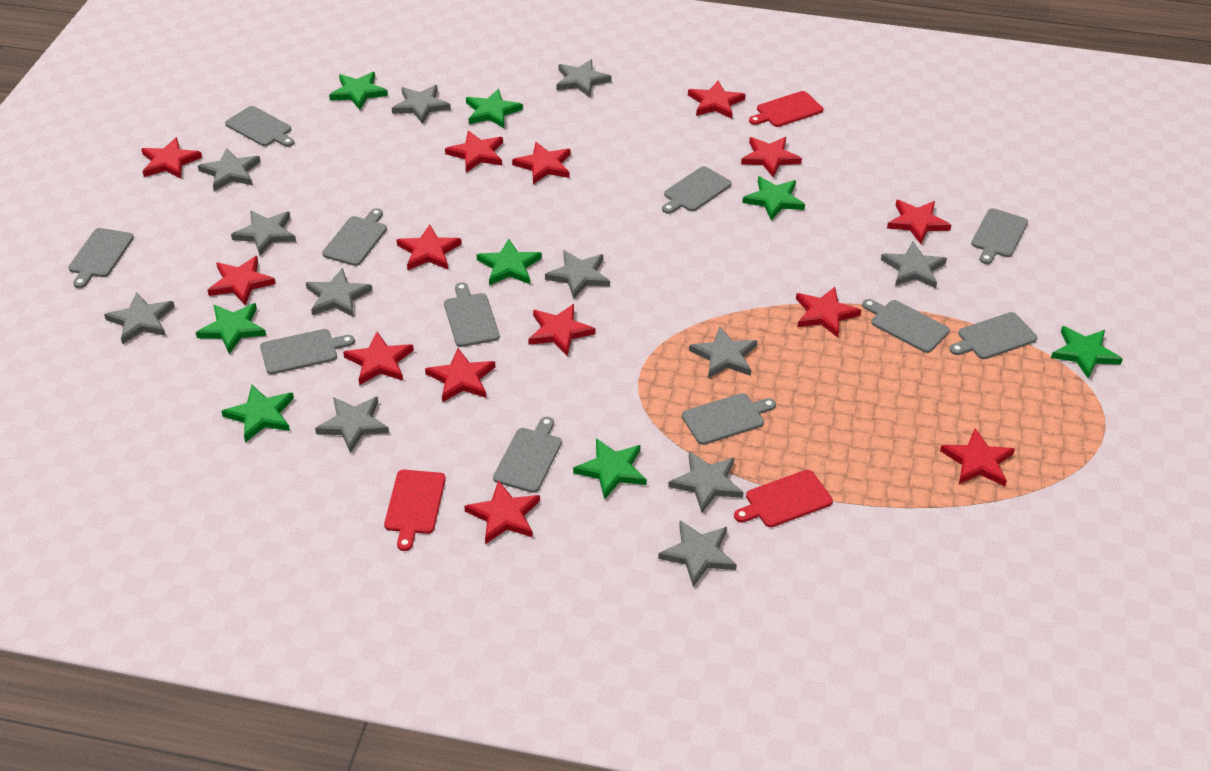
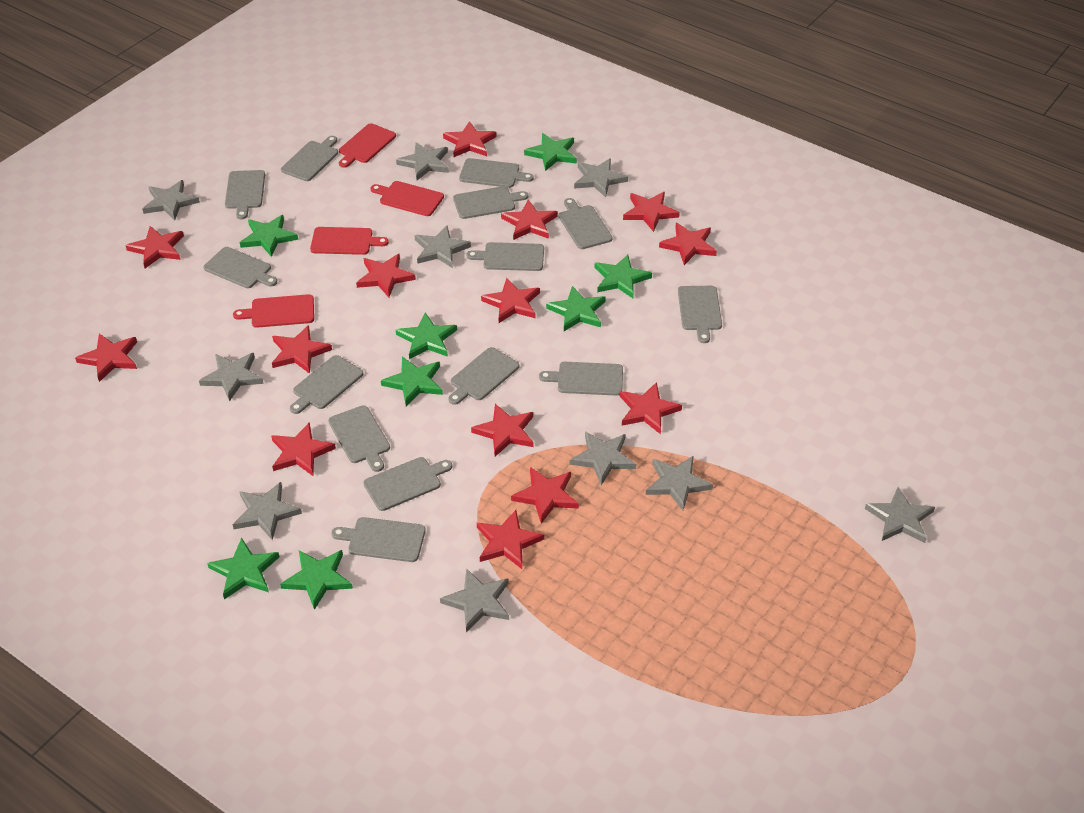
grey cutting board: [68,228,134,288] [225,106,294,147] [260,329,355,374] [322,208,387,266] [444,282,500,347] [493,417,562,493] [662,166,732,214] [682,393,776,445] [862,299,950,353] [950,312,1037,359] [971,208,1028,264] = 11 -> [204,247,277,288] [225,170,265,219] [281,136,338,181] [290,355,364,414] [328,405,390,472] [331,517,426,562] [363,457,452,511] [448,347,519,405] [453,186,528,219] [459,158,534,188] [466,242,544,271] [539,362,623,396] [559,198,613,249] [678,286,722,343] = 14
grey star: [104,292,175,344] [198,148,260,191] [231,210,296,256] [306,268,373,317] [315,397,389,453] [392,85,451,124] [545,250,610,299] [557,59,612,97] [658,520,737,587] [668,451,744,513] [689,326,757,378] [881,242,947,288] = 12 -> [142,180,200,220] [199,353,264,401] [232,482,302,540] [396,142,449,180] [414,226,471,268] [440,568,509,633] [570,431,636,485] [574,158,628,197] [646,456,713,511] [865,487,935,543] = 10
red cutting board: [384,470,446,551] [734,470,833,527] [749,91,823,127] = 3 -> [233,294,314,328] [310,227,389,255] [339,123,396,168] [370,181,444,216] = 4

